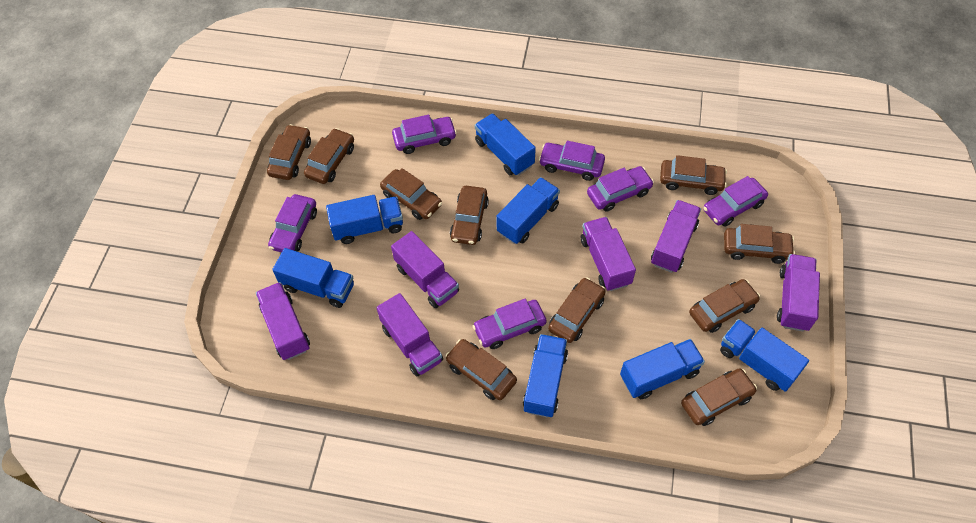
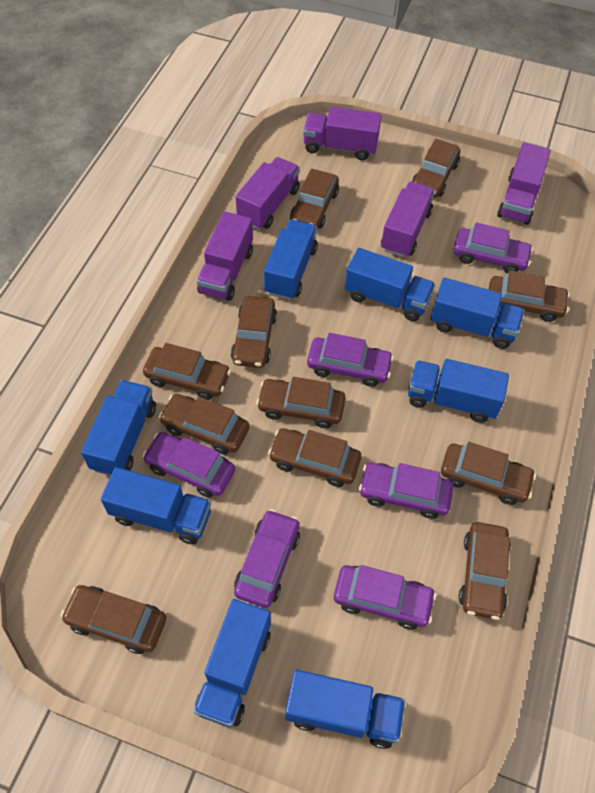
blue truck: [272,248,354,308] [326,195,403,244] [475,113,536,176] [496,177,560,244] [523,334,568,418] [620,339,705,399] [720,319,809,392] = 7 -> [81,380,156,476] [101,467,211,545] [193,599,271,727] [264,220,318,300] [285,670,405,749] [345,248,435,321] [408,359,509,423] [431,278,524,349] = 8
brown car: [267,124,311,180] [304,128,354,184] [380,168,442,220] [445,339,517,400] [450,186,489,245] [548,277,606,343] [660,155,727,195] [681,368,757,426] [689,279,760,333] [724,224,795,264] = 10 -> [61,585,166,654] [143,343,231,400] [159,394,250,455] [231,296,277,368] [256,377,346,428] [268,428,361,487] [290,169,339,228] [412,139,460,197] [441,442,536,505] [459,522,511,620] [489,270,570,322] = 11
purple truck: [256,282,310,360] [376,293,443,376] [391,231,459,308] [581,217,636,291] [651,200,701,273] [777,254,820,331] = 6 -> [197,212,253,301] [236,157,300,230] [303,107,381,160] [381,182,435,257] [497,142,551,225] = 5

